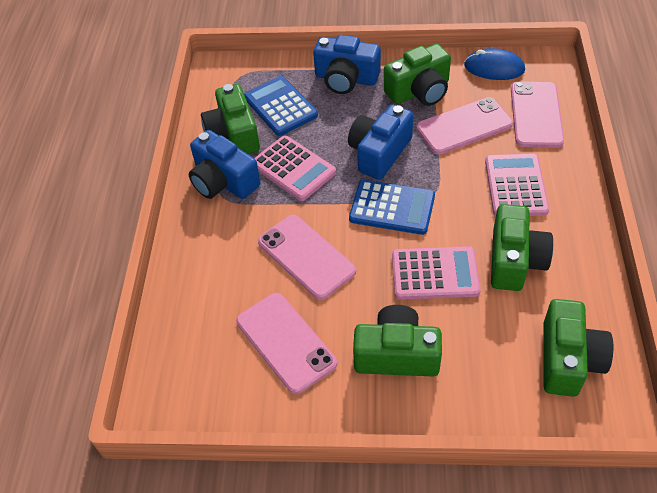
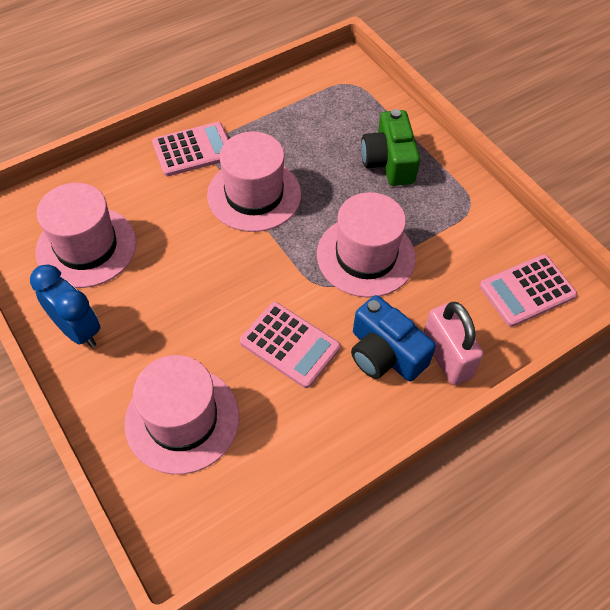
blue calculator: [244,76,318,136] [349,180,435,235] = 2 -> none = 0
blue camera: [189,130,261,199] [313,35,381,94] [348,104,413,180] = 3 -> [351,295,436,381] = 1
blue clock: none = 0 -> [30,265,100,348] = 1
blue mouse: [464,48,525,80] = 1 -> none = 0
green camera: [201,84,260,154] [353,305,442,377] [384,44,451,106] [491,204,553,291] [543,299,613,397] = 5 -> [361,109,420,186] = 1
pink hat: none = 0 -> [36,183,137,288] [124,355,239,474] [207,132,301,232] [317,192,416,298] = 4
pink padlock: none = 0 -> [423,302,484,385] = 1
pink phone: [236,293,337,394] [258,215,356,300] [416,97,513,155] [511,82,564,148] = 4 -> none = 0

